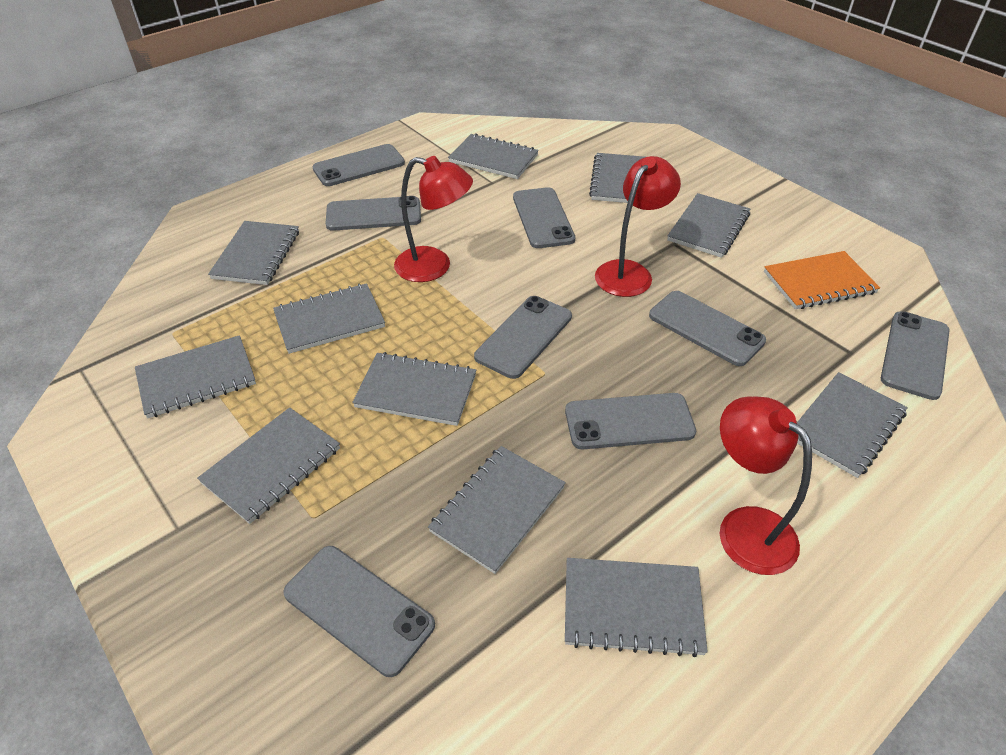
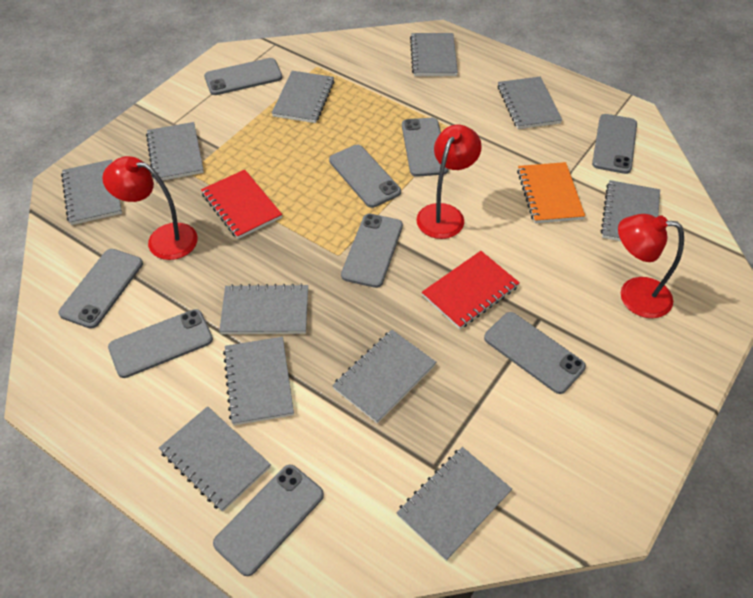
grey phone: [283,546,435,677] [312,144,405,186] [326,196,421,231] [474,296,572,379] [513,187,575,248] [565,393,696,449] [649,291,766,366] [881,311,950,400] = 8 -> [58,249,143,329] [108,309,213,378] [204,58,282,95] [213,464,324,576] [329,145,401,208] [341,214,403,288] [402,118,448,177] [484,312,586,394] [592,114,637,174] = 9
red notebook: none = 0 -> [201,169,282,239] [422,251,520,329] = 2

